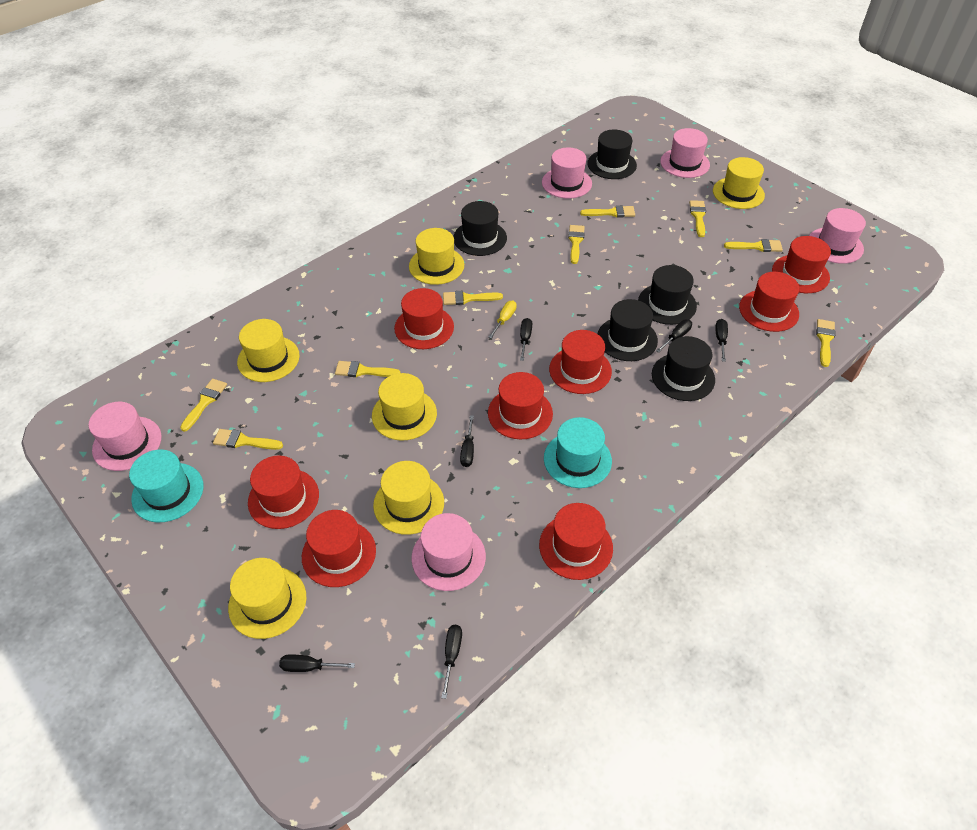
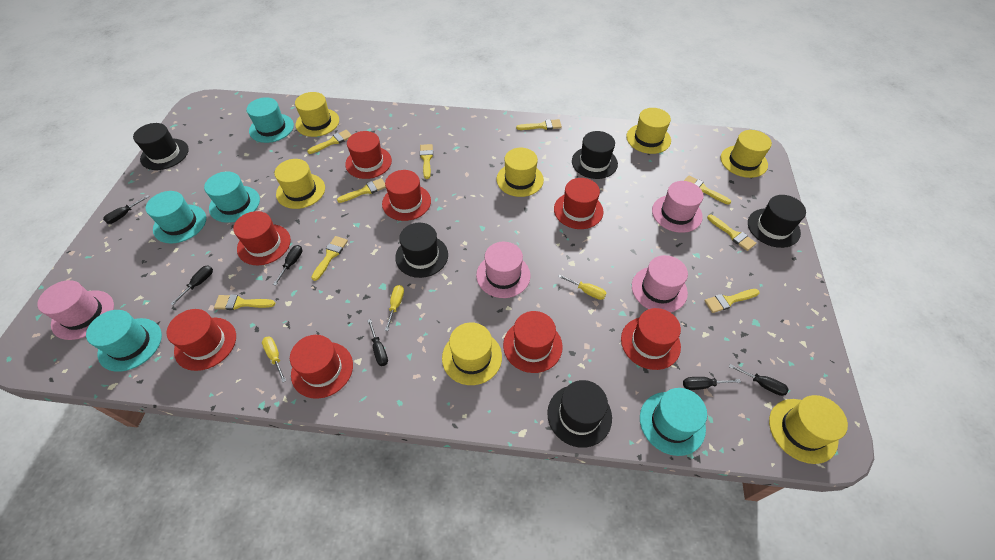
pink hat: [89,402,162,471] [411,513,486,591] [542,147,592,199] [660,128,710,178] [809,208,866,264] = 5 -> [37,280,114,340] [476,242,530,298] [632,255,688,312] [652,181,704,233] = 4
turquoise hat: [129,449,204,522] [544,417,612,488] = 2 -> [86,310,162,372] [146,191,206,244] [204,171,260,223] [247,97,294,143] [640,388,707,456] = 5
yellow hat: [228,558,307,639] [237,319,300,382] [372,373,437,441] [373,461,444,535] [409,228,464,285] [713,157,765,209] = 6 -> [274,159,325,209] [295,92,339,137] [442,322,502,385] [497,148,544,197] [626,108,671,154] [721,130,772,178] [769,395,848,464] = 7
yellow screwdriver: [488,301,517,339] = 1 -> [262,336,286,383] [385,285,404,331] [558,274,606,300] = 3

